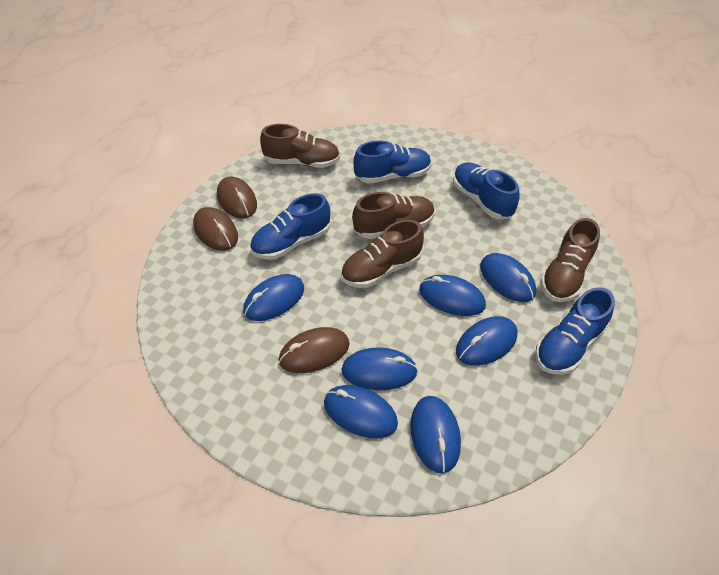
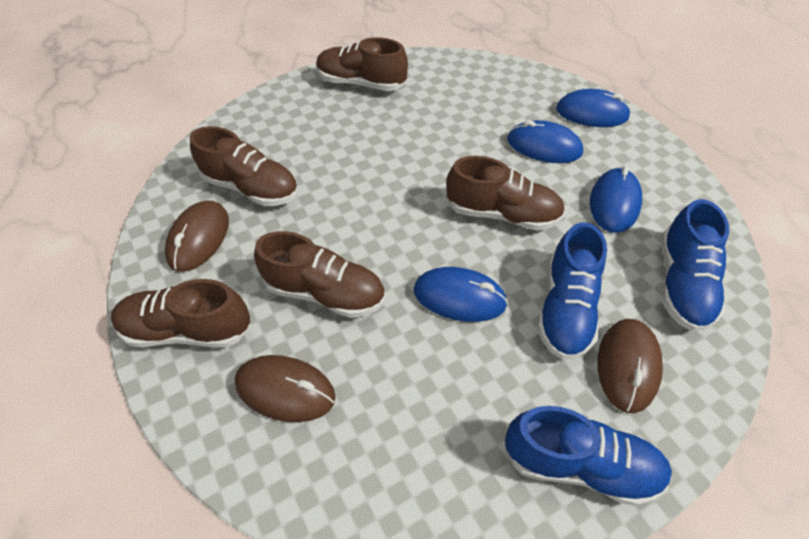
blue mouse: [243,274,304,321] [324,385,398,438] [341,347,418,390] [410,396,461,474] [419,275,486,316] [456,316,518,366] [480,253,536,302] = 7 -> [414,267,508,322] [507,120,583,163] [556,89,631,127] [590,166,642,233] = 4
blue shoe: [250,193,330,259] [353,141,432,184] [453,162,520,219] [535,287,615,375] = 4 -> [505,406,672,506] [537,222,607,359] [662,199,729,331] = 3
brown shoe: [260,124,340,168] [341,220,424,288] [352,192,435,239] [540,218,600,302] = 4 -> [111,279,251,347] [190,126,298,206] [254,231,385,318] [316,37,408,91] [446,156,565,231] = 5

